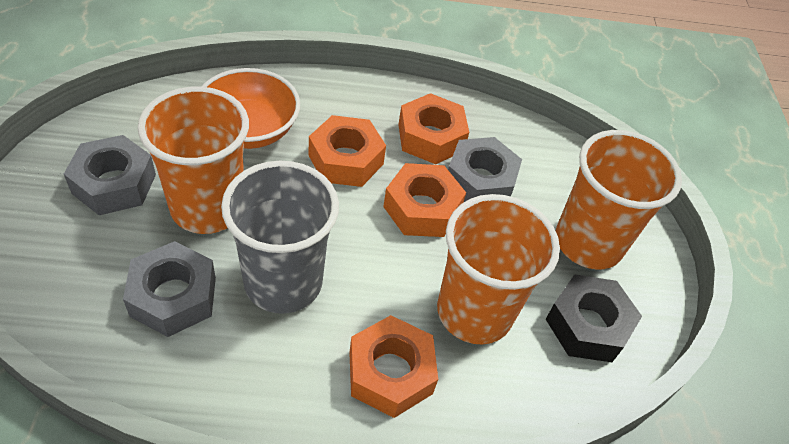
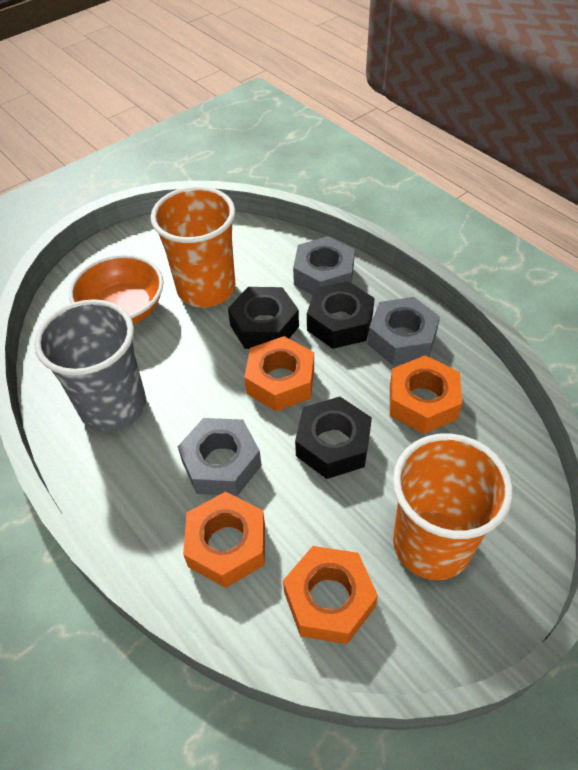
black nut: [546,274,642,362] = 1 -> [228,287,299,349] [295,397,372,479] [307,281,375,349] = 3
orange cup: [138,87,249,234] [437,194,560,344] [556,130,682,269] = 3 -> [151,186,235,307] [393,433,513,580] = 2

